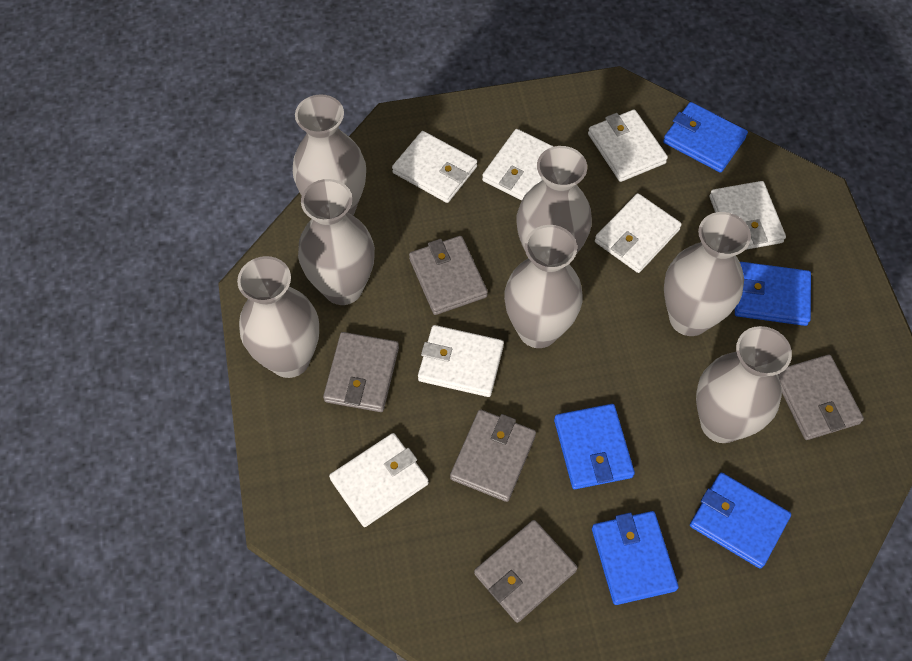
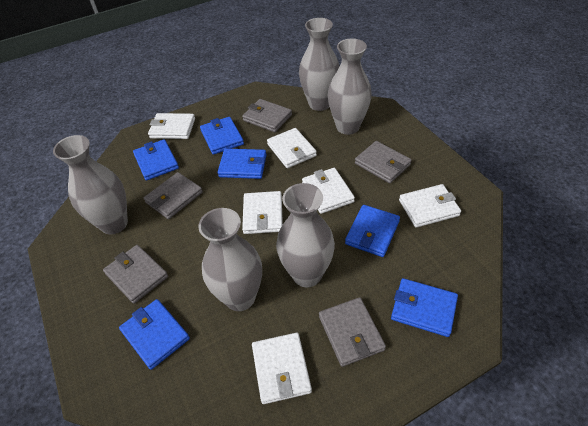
blue wallet: [554,404,635,489] [592,511,679,605] [663,102,748,173] [690,472,791,569] [735,262,811,326] = 5 -> [119,299,190,370] [133,139,179,181] [200,117,244,155] [218,149,266,179] [345,205,400,257] [391,278,458,337] = 6
grey vase: [237,256,319,378] [293,94,366,216] [298,179,375,305] [504,225,582,348] [517,146,592,254] [664,212,751,336] [696,326,792,443] = 7 -> [53,135,128,234] [198,208,262,311] [276,183,335,287] [299,18,339,111] [328,39,372,135] = 5
white wallet: [329,433,429,527] [392,131,477,203] [418,325,504,397] [482,129,554,201] [588,110,668,182] [595,193,682,273] [709,181,786,250] = 7 -> [148,113,195,139] [242,191,283,234] [252,333,312,404] [267,128,317,168] [302,168,355,214] [399,184,461,228] = 6

